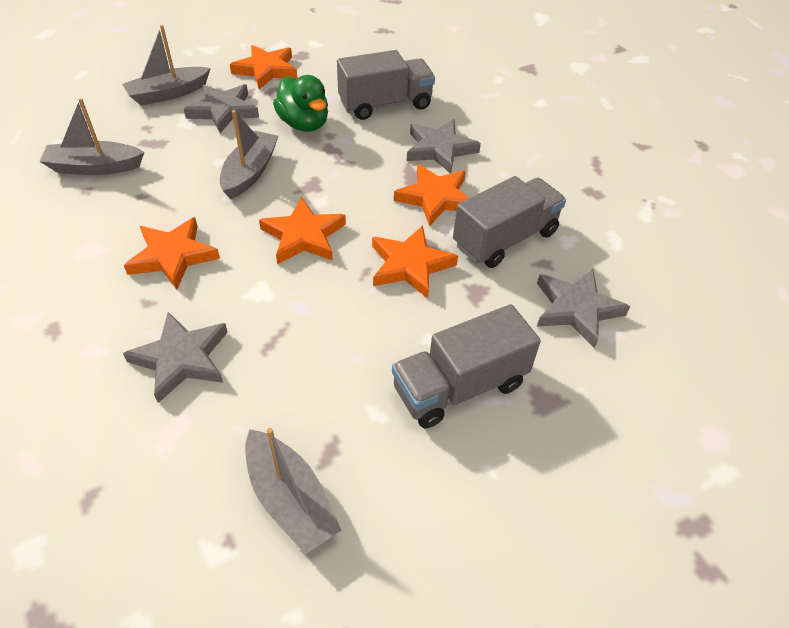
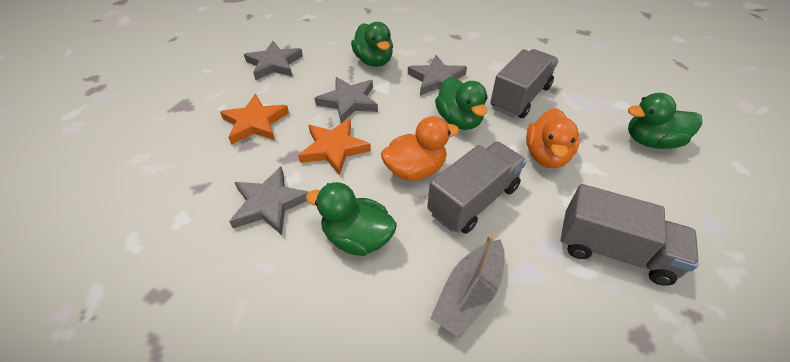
green duck: [273,75,328,132] = 1 -> [306,182,397,256] [351,22,393,67] [435,77,488,130] [628,93,702,149] = 4
grey boat: [39,98,145,175] [122,25,211,105] [220,110,279,199] [245,428,341,554] = 4 -> [430,234,505,338] = 1
orange duck: none = 0 -> [381,116,459,181] [526,108,580,168] = 2
orange star: [124,217,220,290] [230,45,298,89] [259,197,346,264] [372,225,458,299] [394,164,469,226] = 5 -> [220,94,289,145] [298,119,371,176] = 2

